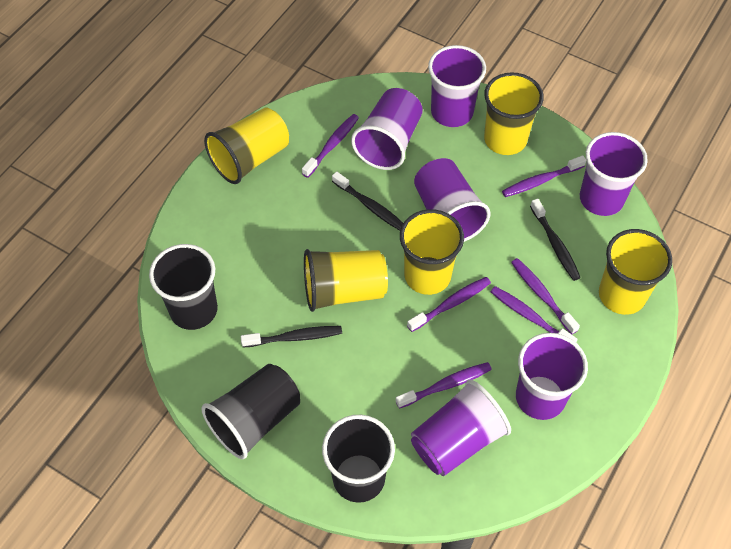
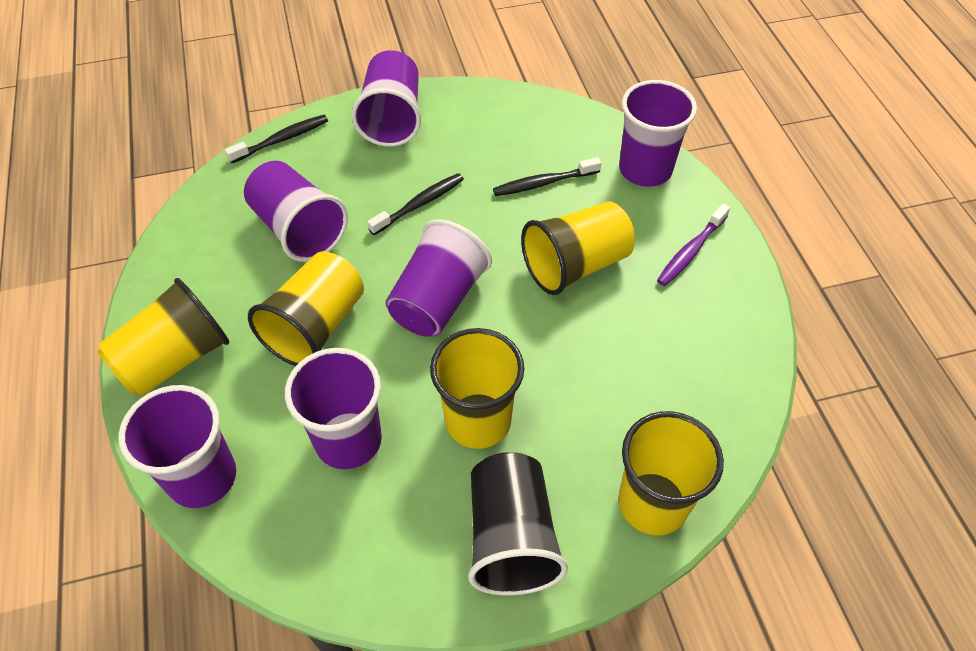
black cup: [149,244,218,330] [201,364,300,459] [322,415,395,503] = 3 -> [468,452,568,595] = 1
purple toothbrush: [302,114,359,178] [396,362,492,409] [407,277,491,332] [491,286,578,342] [502,155,586,197] [511,258,580,334] = 6 -> [657,204,730,286] = 1

